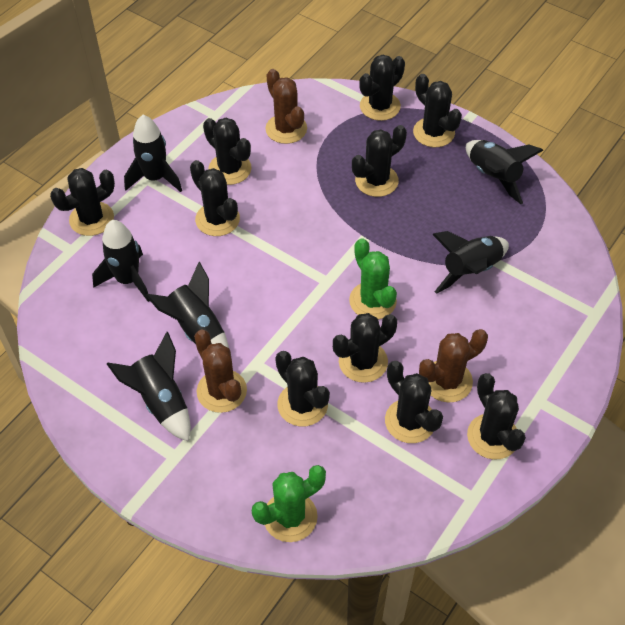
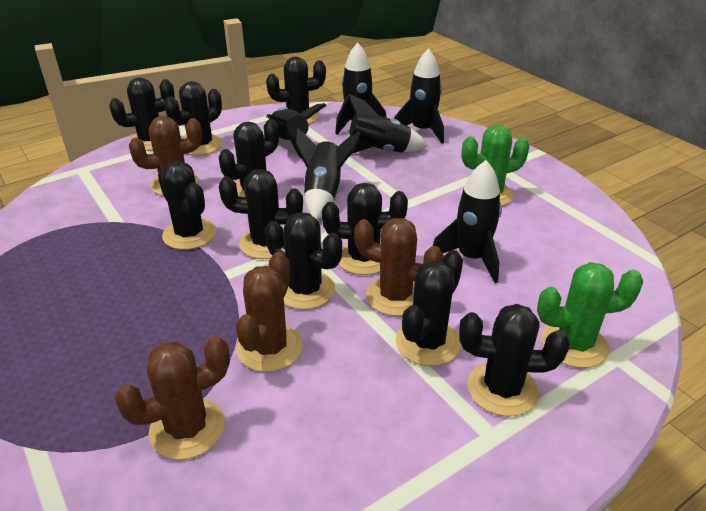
brown cactus: [194,330,247,413] [265,69,307,144] [419,329,488,403] = 3 -> [115,336,230,460] [129,116,202,196] [236,252,303,372] [354,218,444,316] = 4

